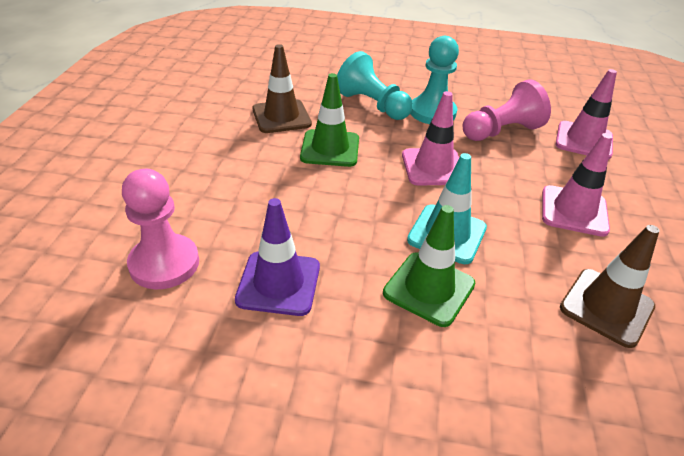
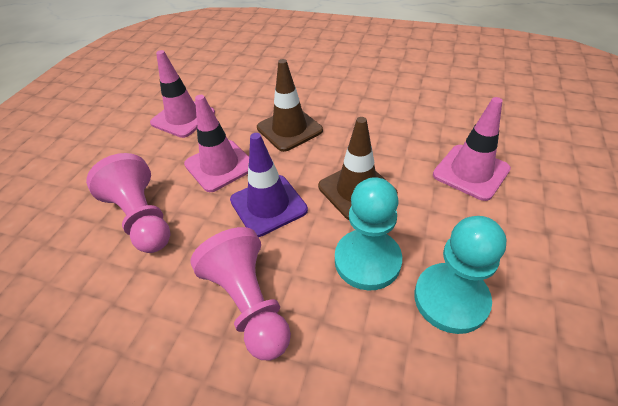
green traffic cone: [300,73,359,167] [383,205,475,327] = 2 -> none = 0
turquoise traffic cone: [407,153,487,264] = 1 -> none = 0

